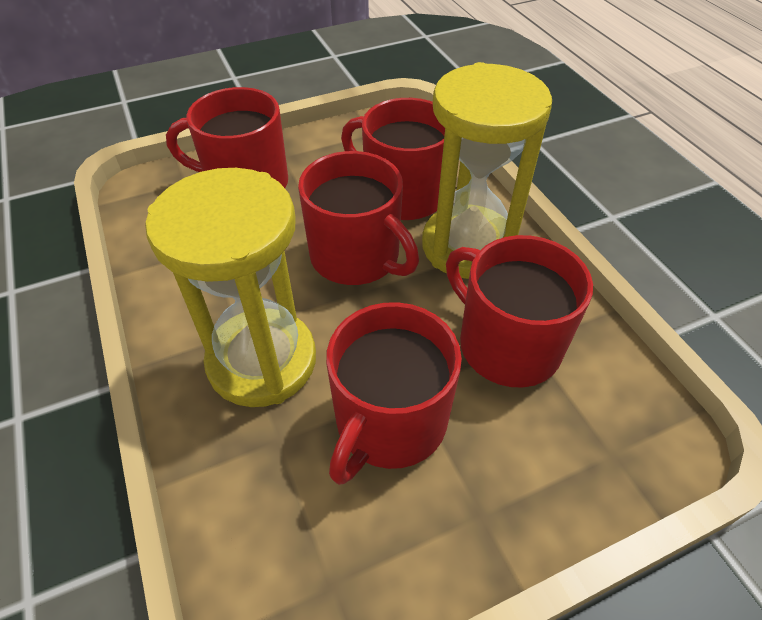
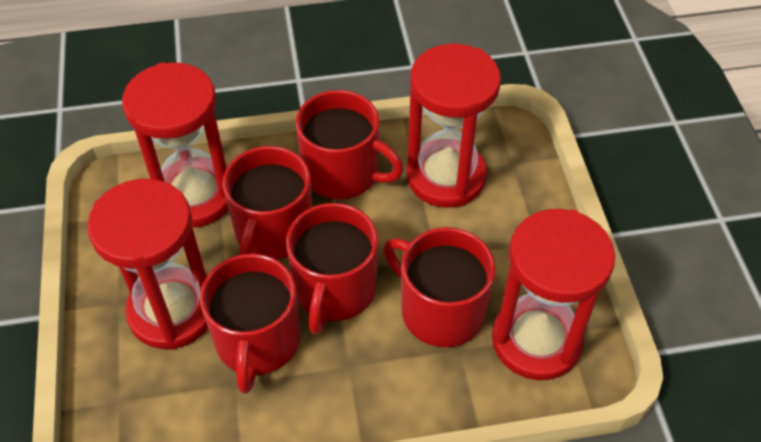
red hourglass: none = 0 -> [87,179,208,350] [122,62,229,228] [407,44,501,208] [492,209,615,380] = 4
yellow hourglass: [145,168,316,407] [422,62,552,279] = 2 -> none = 0

